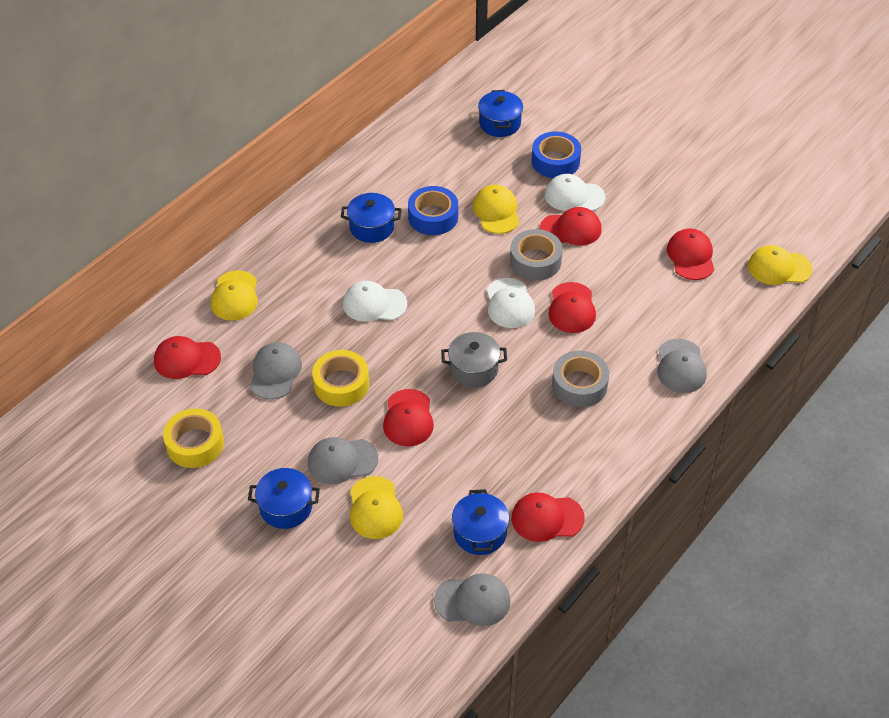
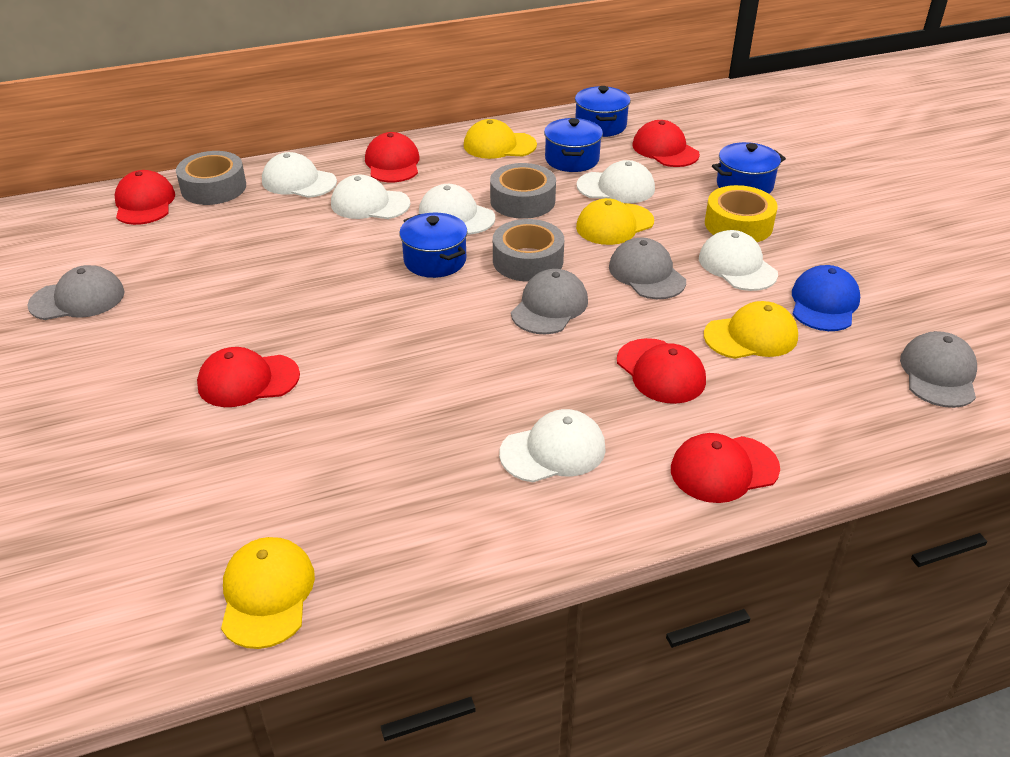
blue cap: none = 0 -> [792,265,860,331] = 1
blue tape: [408,186,458,235] [532,132,581,178] = 2 -> none = 0
grey pot: [441,332,507,387] = 1 -> none = 0
grey tape: [510,229,563,280] [552,351,609,407] = 2 -> [176,151,246,205] [490,163,556,219] [493,219,564,282] = 3
white cap: [343,281,407,322] [487,278,535,328] [545,174,605,211] = 3 -> [262,152,337,198] [331,175,410,219] [419,184,495,235] [499,409,606,482] [576,160,655,203] [699,230,778,291] = 6
yellow tape: [163,408,224,468] [312,350,369,407] = 2 -> [705,185,778,242] = 1

